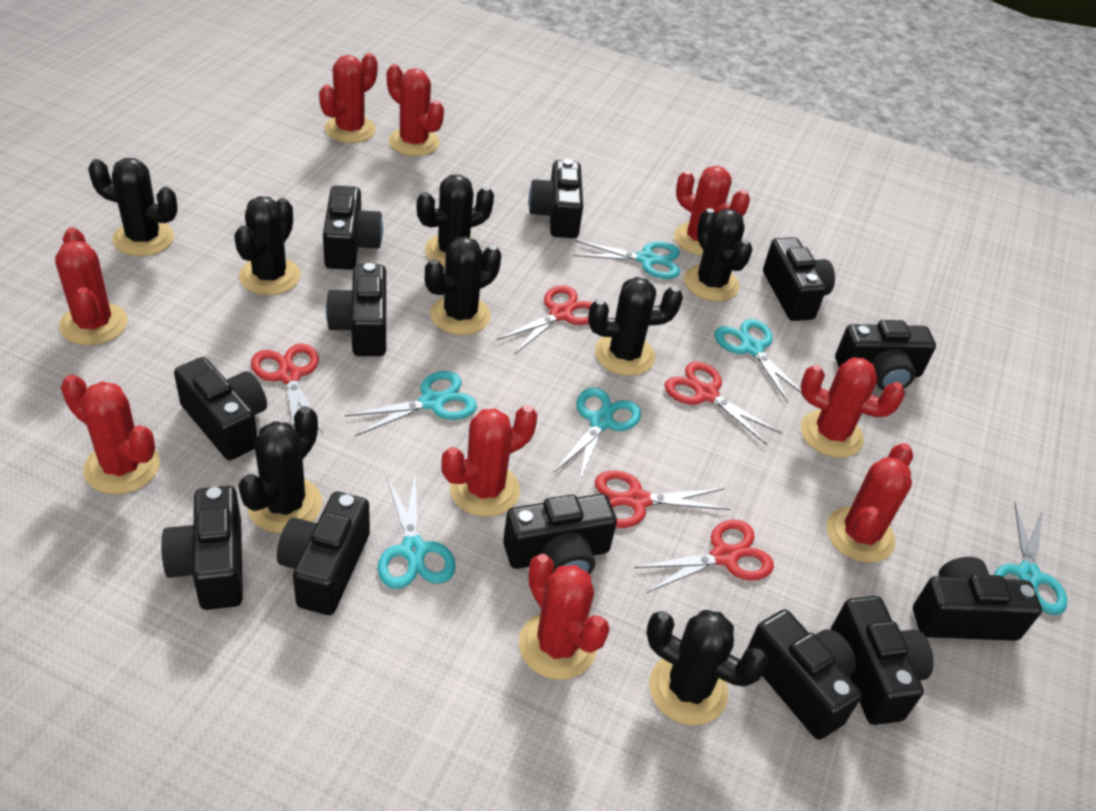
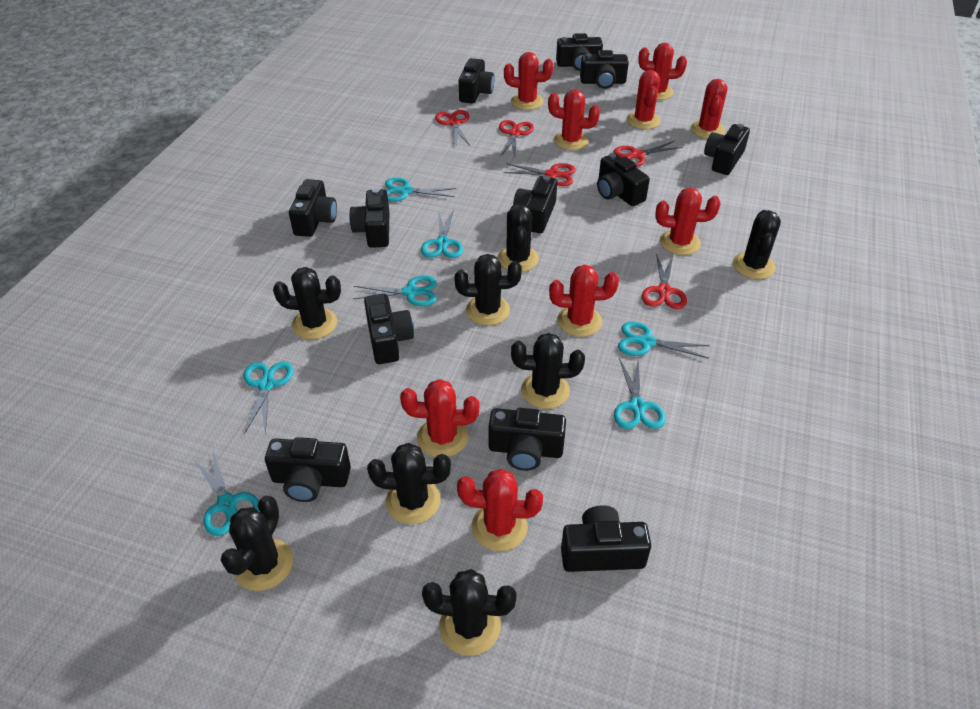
turquoise scissors: [345,371,477,436] [378,475,456,589] [554,388,641,483] [573,240,680,279] [715,319,801,403] [994,503,1067,615] = 6 -> [193,451,260,536] [244,362,293,435] [353,275,437,306] [385,178,456,202] [421,209,463,258] [614,358,666,429] [618,322,710,358] = 7

